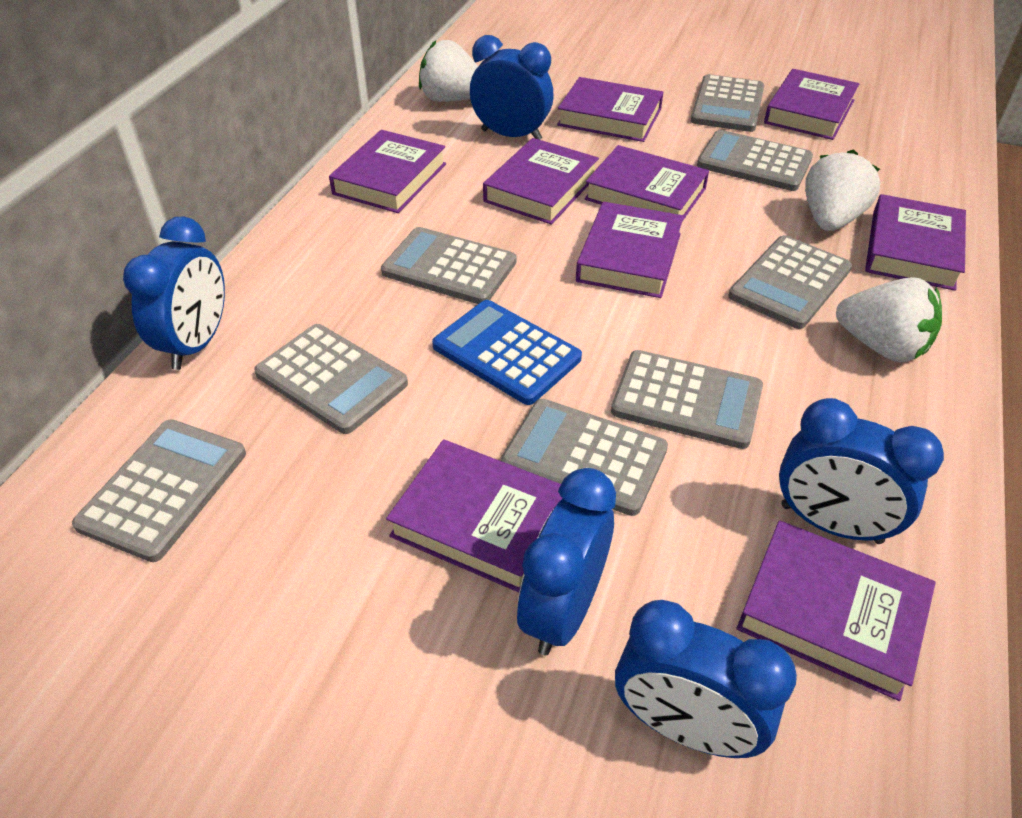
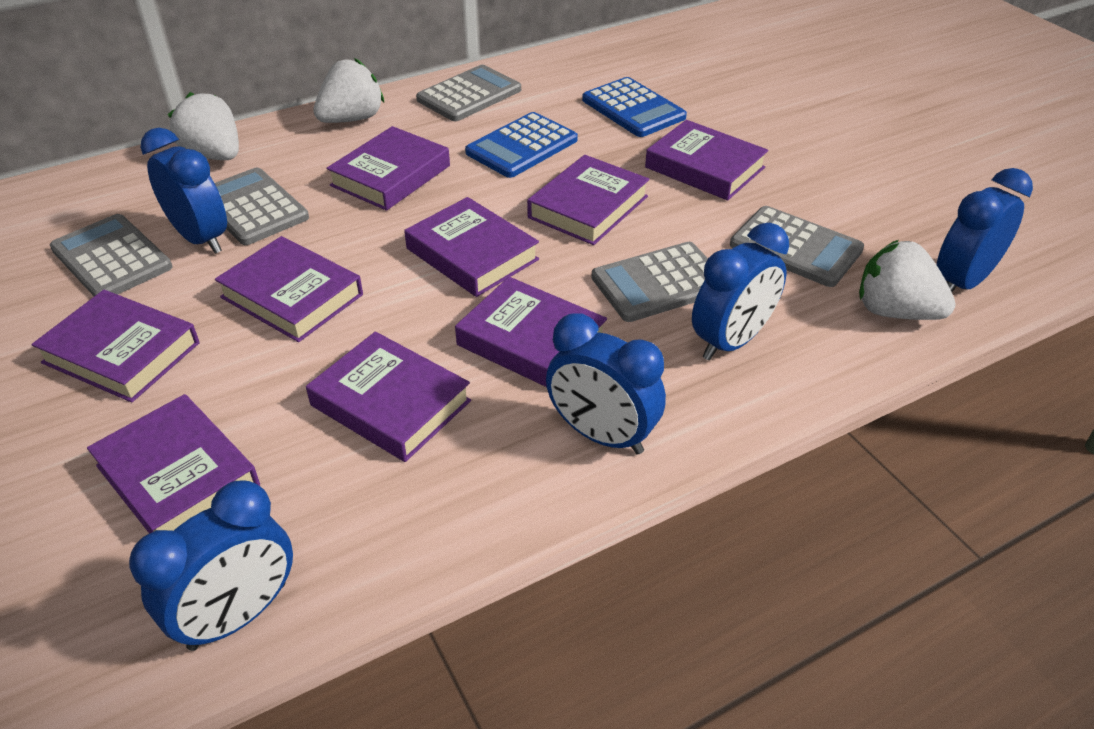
blue calculator: [432,300,582,405] = 1 -> [465,112,578,178] [582,77,687,137] = 2
grey calculator: [72,419,246,562] [254,324,408,434] [381,227,516,304] [501,399,668,516] [611,350,763,449] [691,74,764,132] [697,130,813,191] [728,235,852,329] = 8 -> [50,214,173,296] [215,167,309,245] [416,65,521,121] [591,242,708,322] [730,206,864,287] = 5

